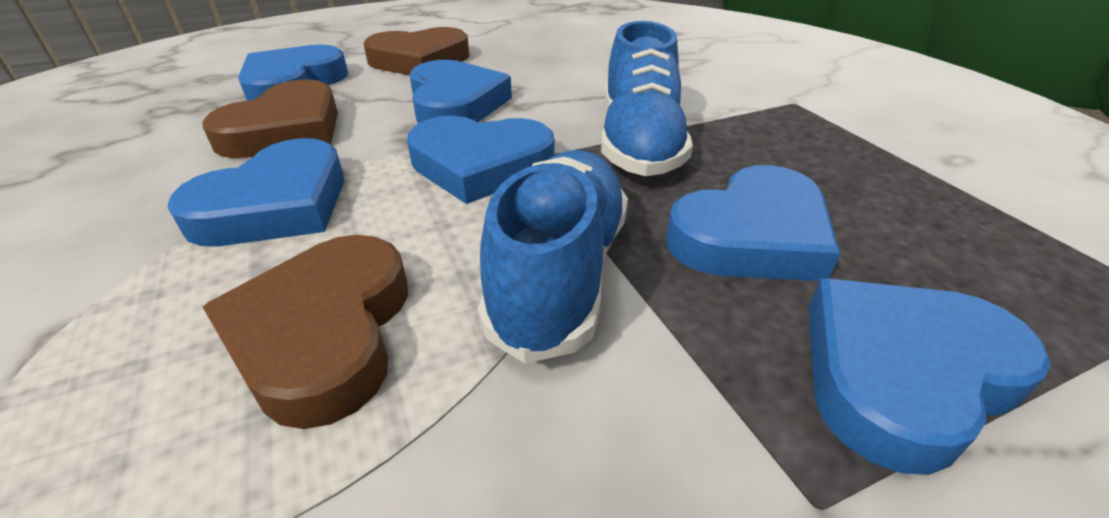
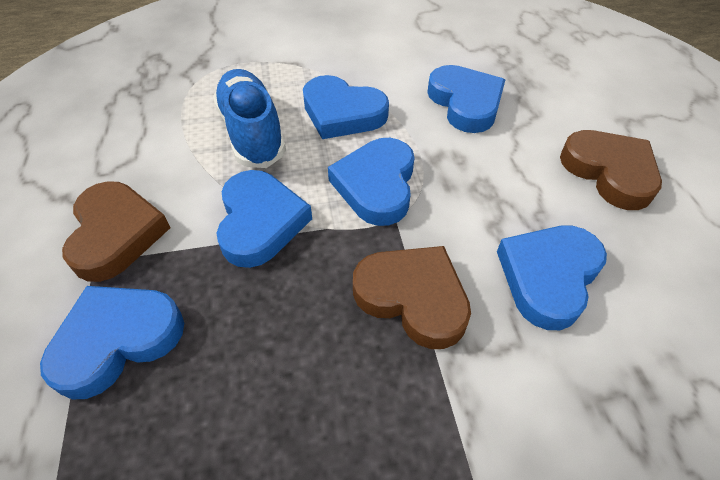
blue shoe: [477,150,628,364] [601,21,693,176] = 2 -> [213,69,286,168] = 1

